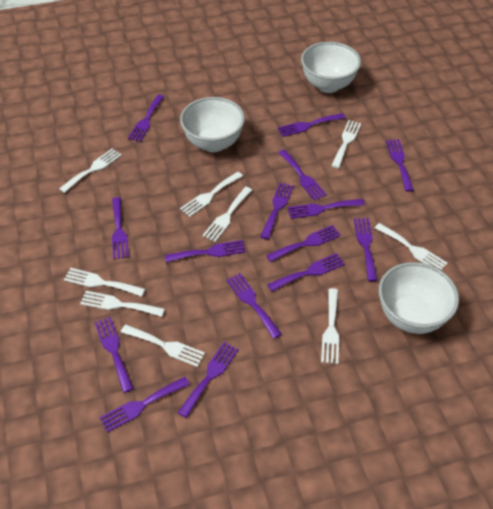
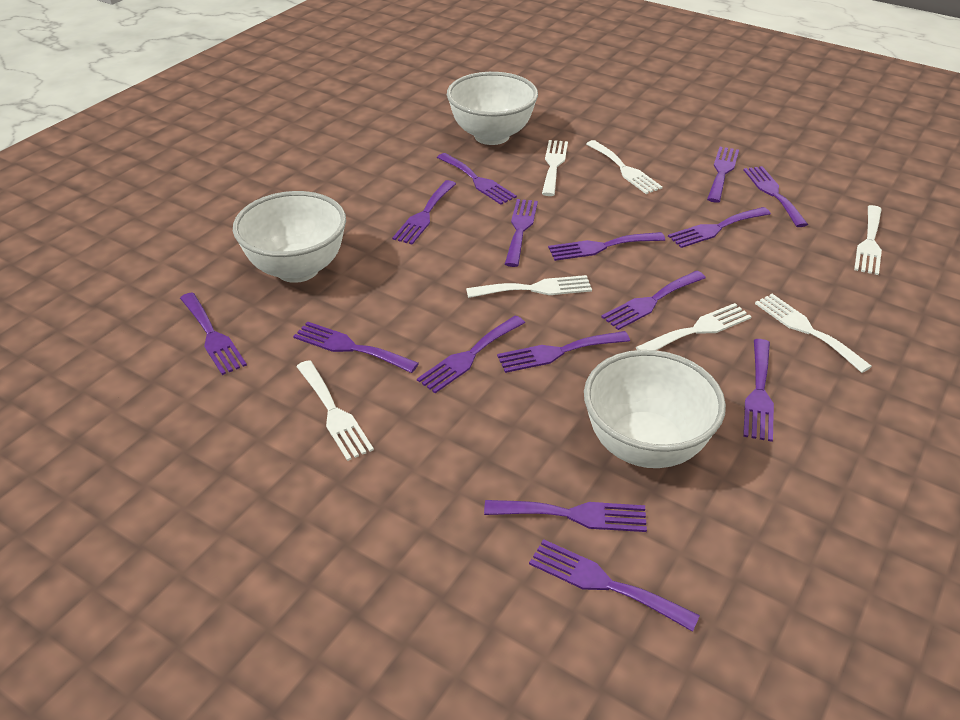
white fork: [59,148,122,193] [64,268,145,297] [80,291,165,317] [121,324,205,367] [180,172,243,217] [202,187,252,242] [321,288,340,364] [331,120,361,168] [375,223,447,270] = 9 -> [296,360,374,461] [466,275,592,298] [542,140,568,196] [586,140,663,194] [636,303,752,350] [755,294,872,373] [854,205,882,275] = 7

